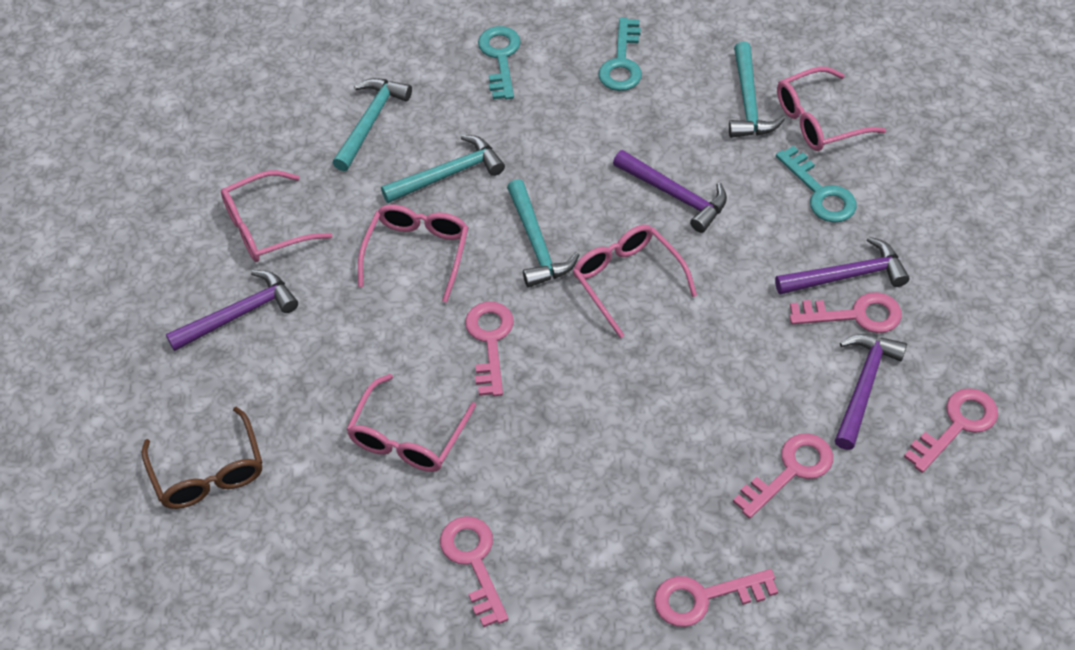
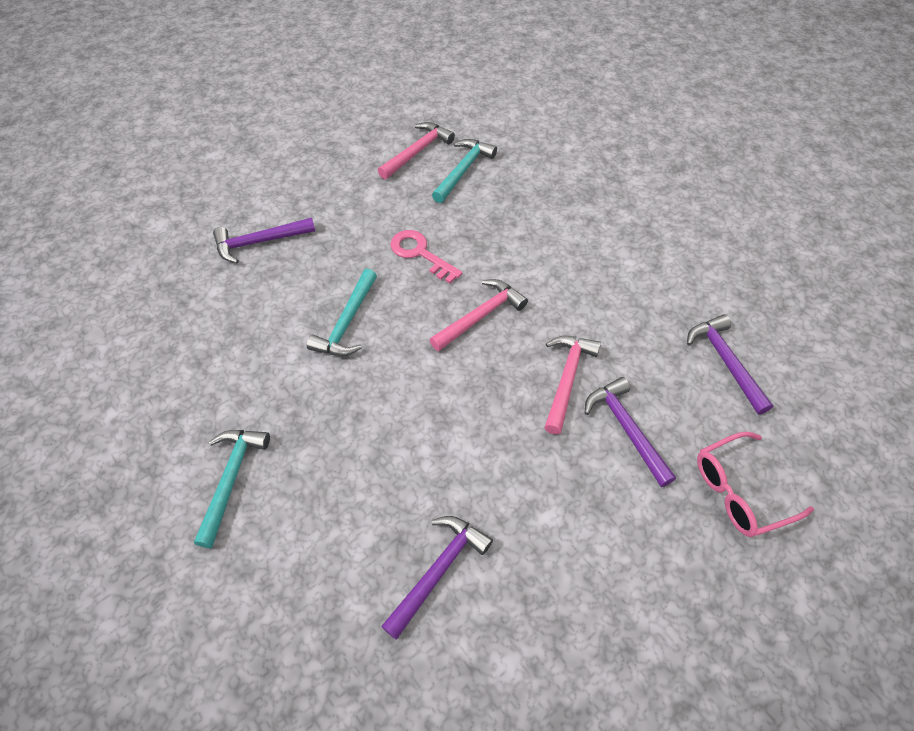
brown glasses: [142,407,263,509] = 1 -> none = 0
pink glasses: [221,170,332,262] [346,374,476,472] [358,204,469,303] [573,225,697,338] [777,67,886,151] = 5 -> [697,432,814,537] = 1
pink hammer: none = 0 -> [378,122,455,179] [429,279,528,351] [544,336,601,434] = 3
pink key: [440,516,508,627] [465,302,514,396] [654,569,778,627] [733,433,833,519] [790,292,902,333] [904,388,998,473] = 6 -> [390,230,462,284] = 1
turquoise hammer: [333,78,412,171] [381,135,505,203] [507,179,579,287] [729,42,785,138] = 4 -> [194,430,270,548] [307,269,377,356] [432,139,497,203] = 3
turquoise key: [478,26,521,99] [598,18,642,91] [776,146,857,223] = 3 -> none = 0

